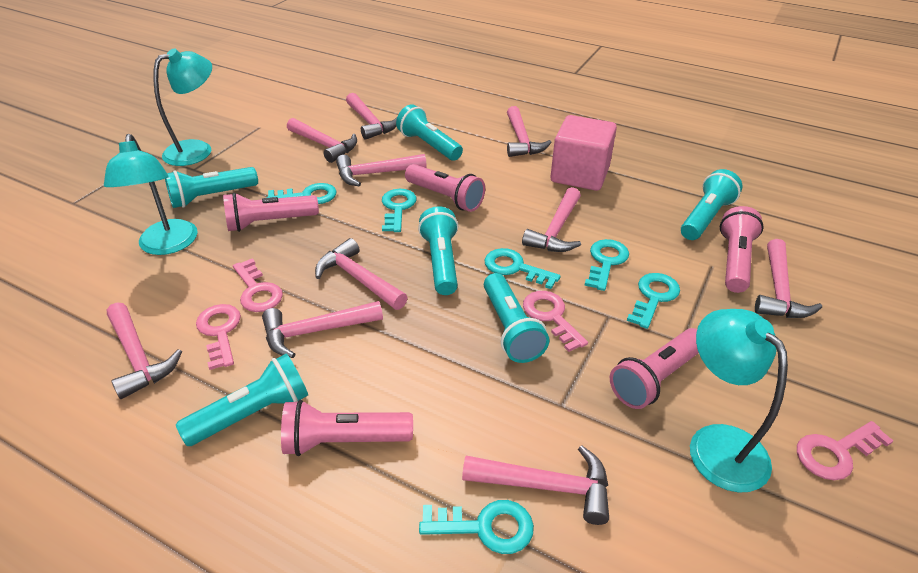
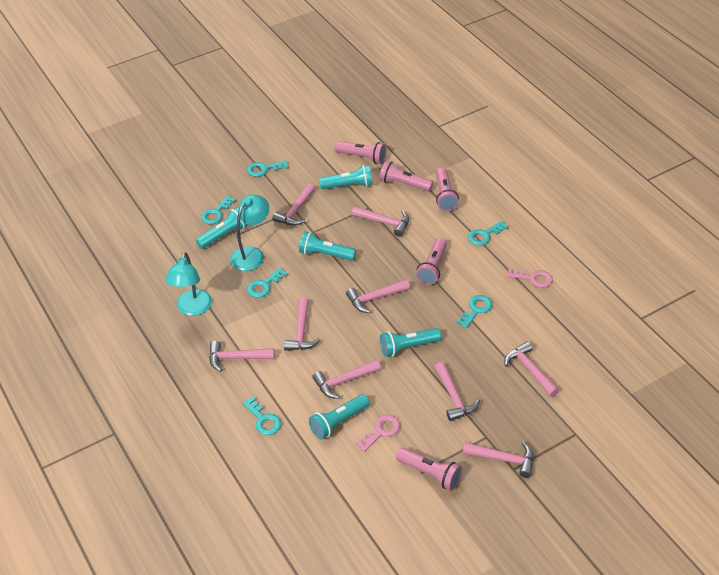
pink cube: [551,115,617,191] = 1 -> none = 0
pink hammer: [107,303,182,399] [262,301,383,358] [287,118,357,163] [315,238,408,310] [336,154,427,186] [346,93,397,140] [462,445,609,525] [507,106,552,157] [522,187,581,252] [755,239,822,318] = 10 -> [209,341,274,372] [272,184,315,226] [284,298,320,351] [312,360,381,399] [346,279,410,313] [352,206,409,237] [434,362,480,421] [463,441,534,478] [505,341,559,397] = 9
pink key: [196,304,241,370] [233,258,283,312] [523,291,588,352] [797,421,893,480] = 4 -> [355,415,400,452] [506,267,553,288] = 2
turquoise flashlight: [165,167,258,208] [176,353,308,446] [396,104,463,161] [418,206,458,295] [484,273,549,363] [681,169,743,240] = 6 -> [196,207,248,249] [299,231,356,261] [309,394,370,439] [319,165,373,189] [380,328,441,357] = 5
turquoise lamp: [104,134,198,255] [153,49,212,166] [690,309,788,492] = 3 -> [165,252,212,316] [230,194,269,271] = 2

